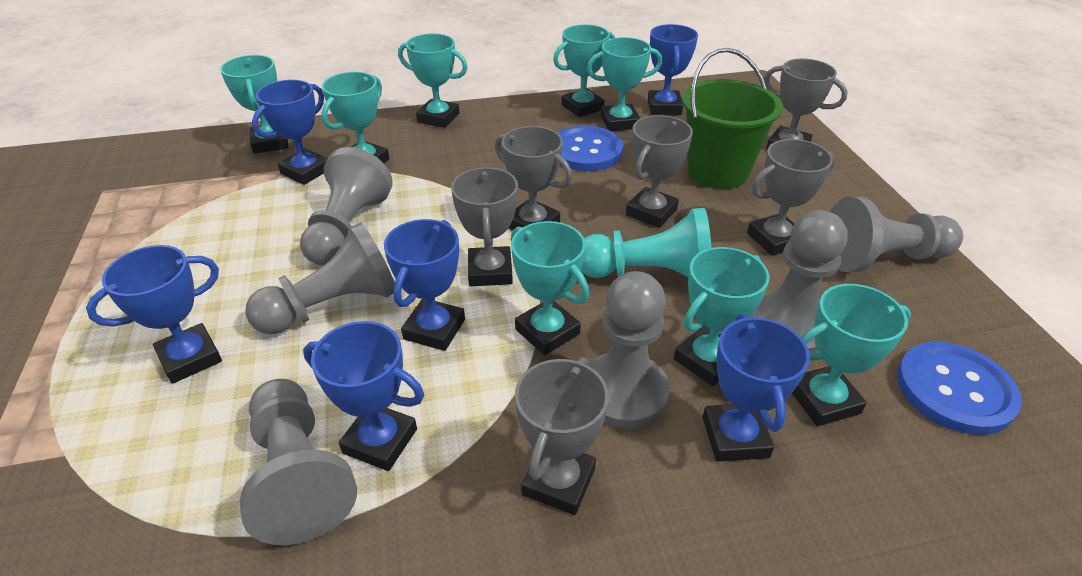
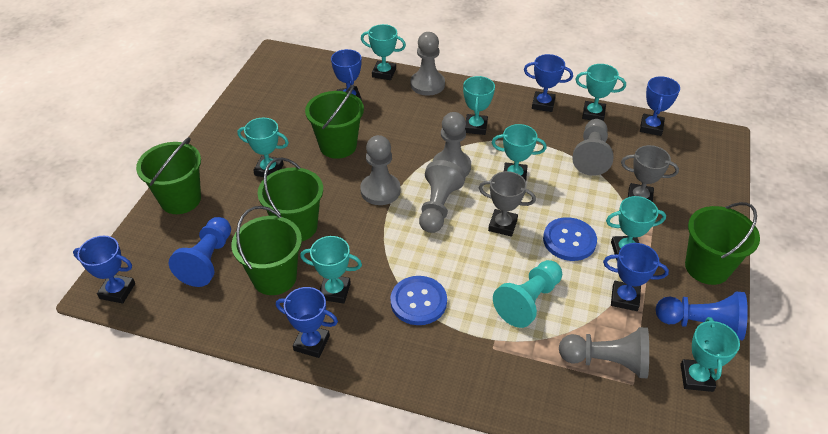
blue pawn: none = 0 -> [169,217,231,287] [655,292,748,340] = 2
green bucket: [682,48,783,189] = 1 -> [136,137,201,214] [231,206,302,295] [258,158,323,241] [305,85,364,159] [685,202,760,285] = 5
grey trophy: [451,167,518,287] [495,126,572,230] [515,357,609,515] [626,115,693,228] [747,139,835,256] [764,59,848,150] = 6 -> [479,171,536,237] [621,145,679,202] = 2

